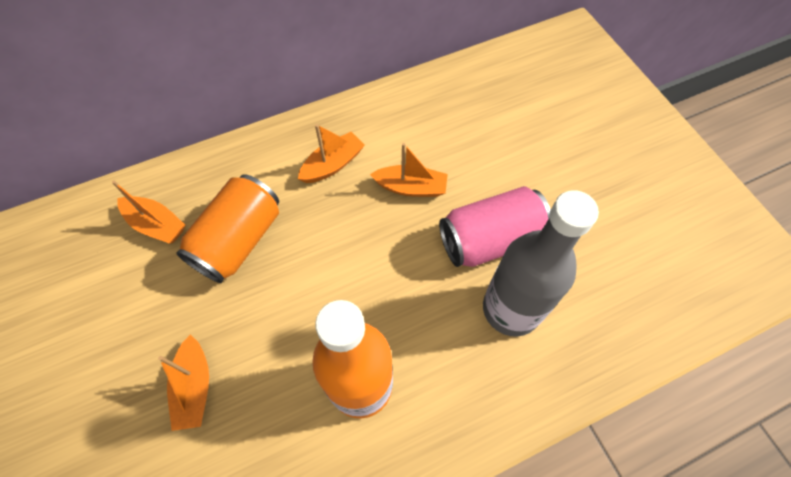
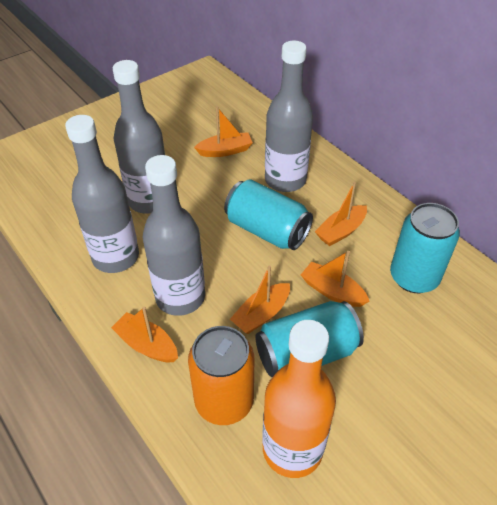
grey bottle: [483,190,599,337] = 1 -> [65,115,139,273] [113,60,165,214] [142,155,205,316] [265,41,313,192] = 4
orange boat: [112,180,186,244] [158,335,209,431] [298,124,365,183] [370,143,448,197] = 4 -> [111,307,178,362] [194,107,253,157] [230,265,290,334] [301,251,370,307] [315,182,367,246] = 5
pink can: [439,186,551,267] = 1 -> none = 0
turquoise can: none = 0 -> [224,179,313,250] [255,301,364,377] [390,203,460,293] = 3

